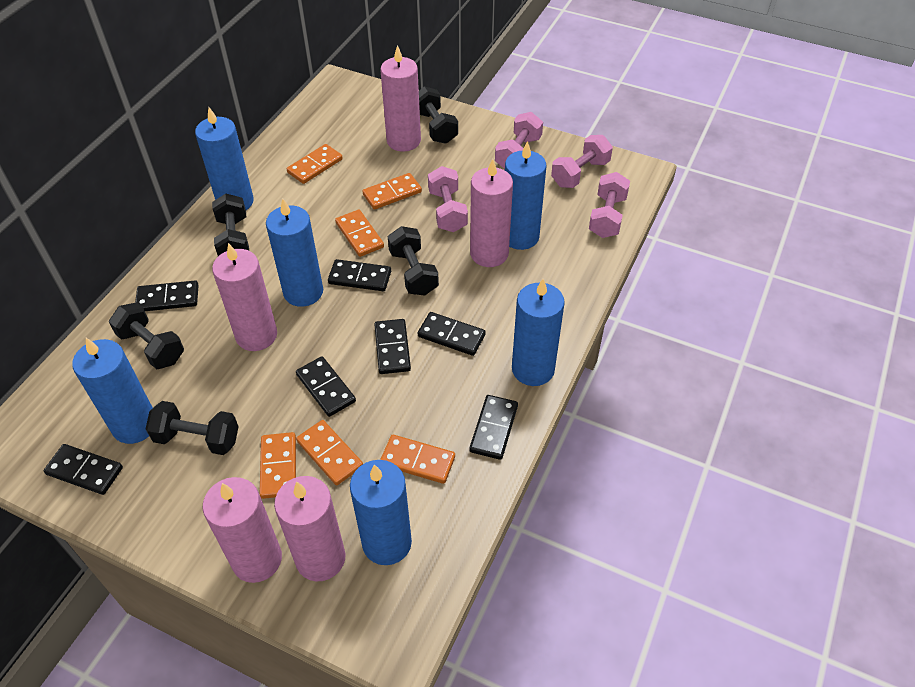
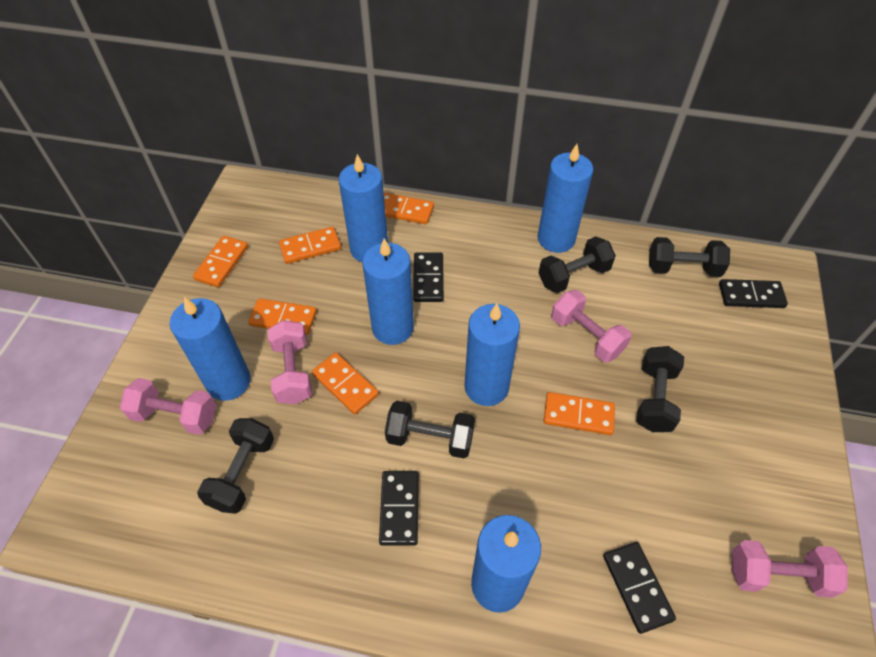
black domino: [43,444,123,495] [135,281,198,311] [296,356,356,417] [328,259,391,291] [374,319,411,374] [418,312,486,356] [469,395,518,460] = 7 -> [379,471,419,546] [413,252,444,302] [603,542,676,634] [719,279,788,308] = 4
pink candle: [203,477,282,583] [212,243,277,351] [274,476,345,581] [380,45,421,151] [470,159,513,267] = 5 -> none = 0

